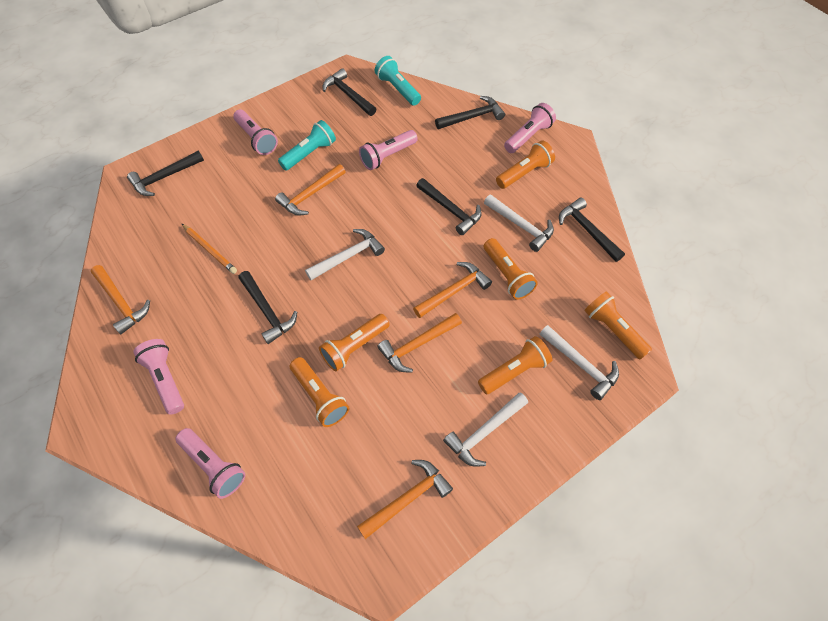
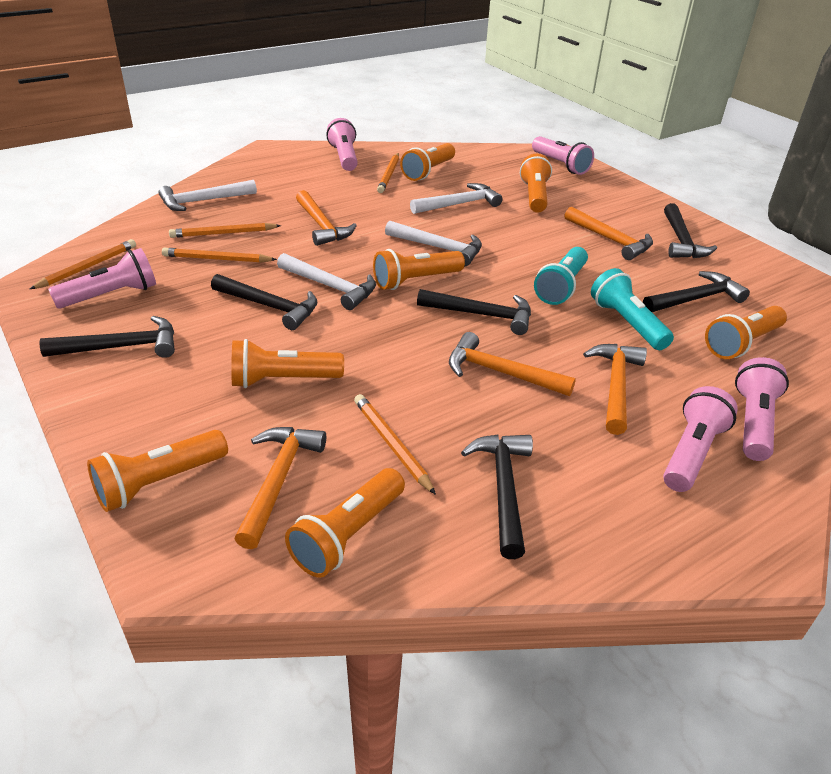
orange flashlight: [290,357,349,427] [319,314,390,372] [478,336,552,394] [484,238,538,300] [496,140,555,189] [584,292,652,359] = 6 -> [87,430,228,512] [231,339,344,388] [285,468,405,578] [373,249,465,290] [400,143,455,181] [520,154,552,213] [705,306,787,359] = 7
orange pencil: [181,223,237,274] = 1 -> [30,239,136,289] [162,248,277,263] [169,223,281,238] [354,394,436,495] [377,153,399,193] = 5

